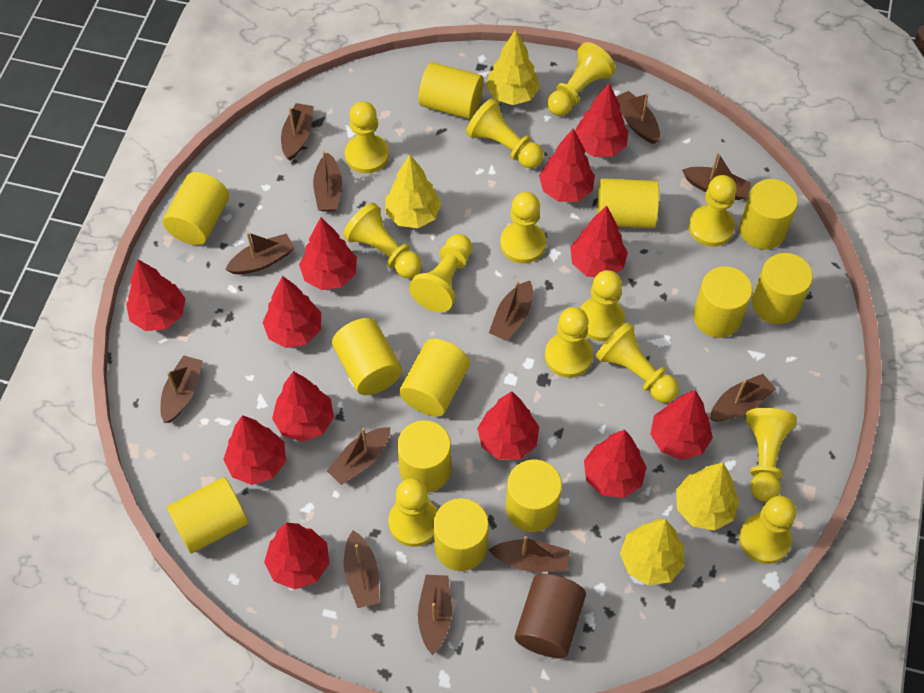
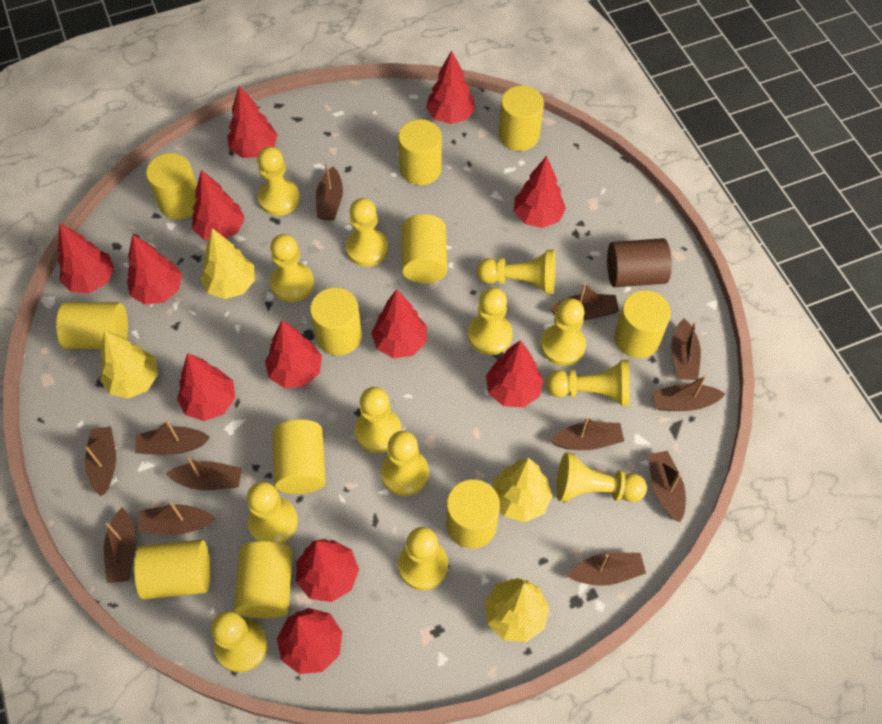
yellow cylinder: [163,172,229,245] [167,477,248,554] [332,318,402,395] [397,420,451,493] [399,339,470,417] [418,62,484,119] [433,498,489,571] [506,460,562,532] [597,178,659,228] [693,266,752,338] [739,179,798,249] [752,253,813,324] = 12 -> [56,302,128,349] [134,539,210,600] [146,153,197,219] [234,541,293,618] [273,420,326,494] [310,288,362,355] [398,119,442,185] [402,214,447,283] [446,479,500,549] [499,86,544,151] [614,290,671,358] = 11

